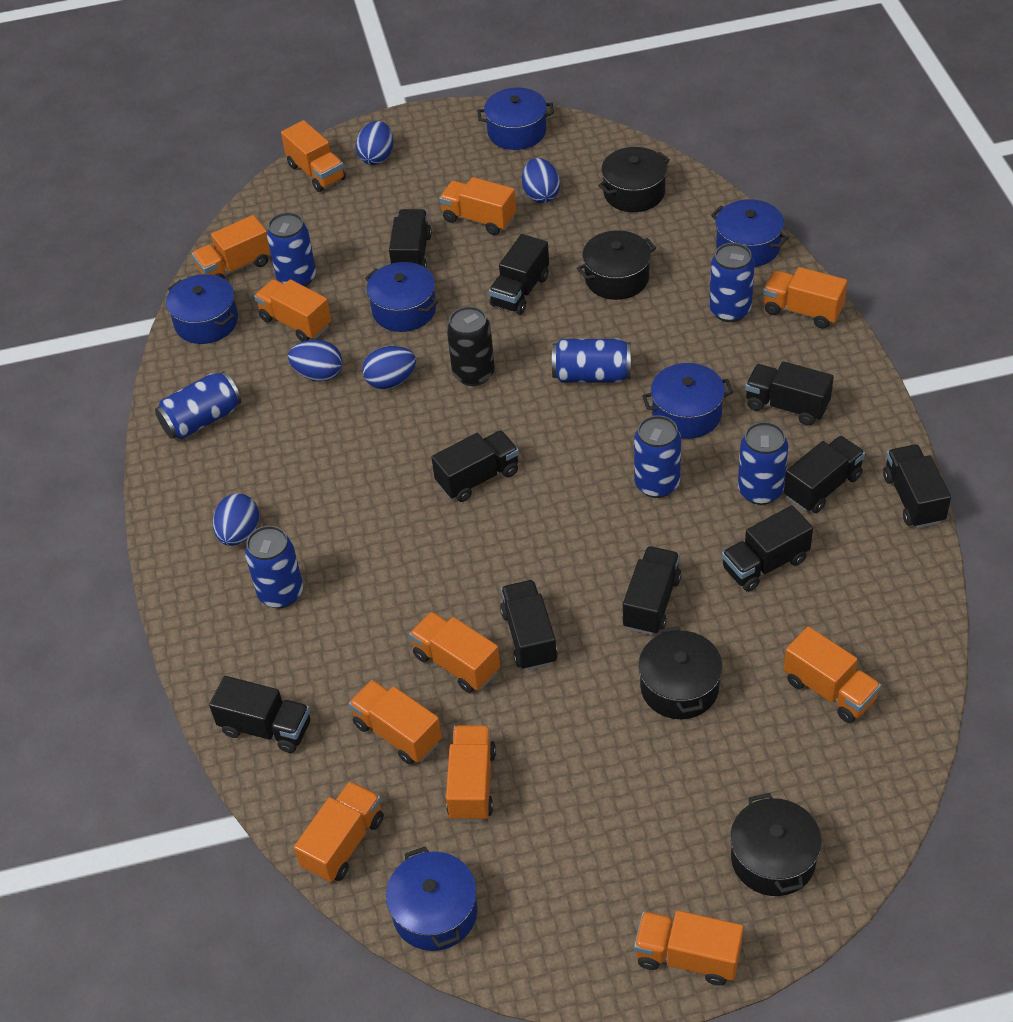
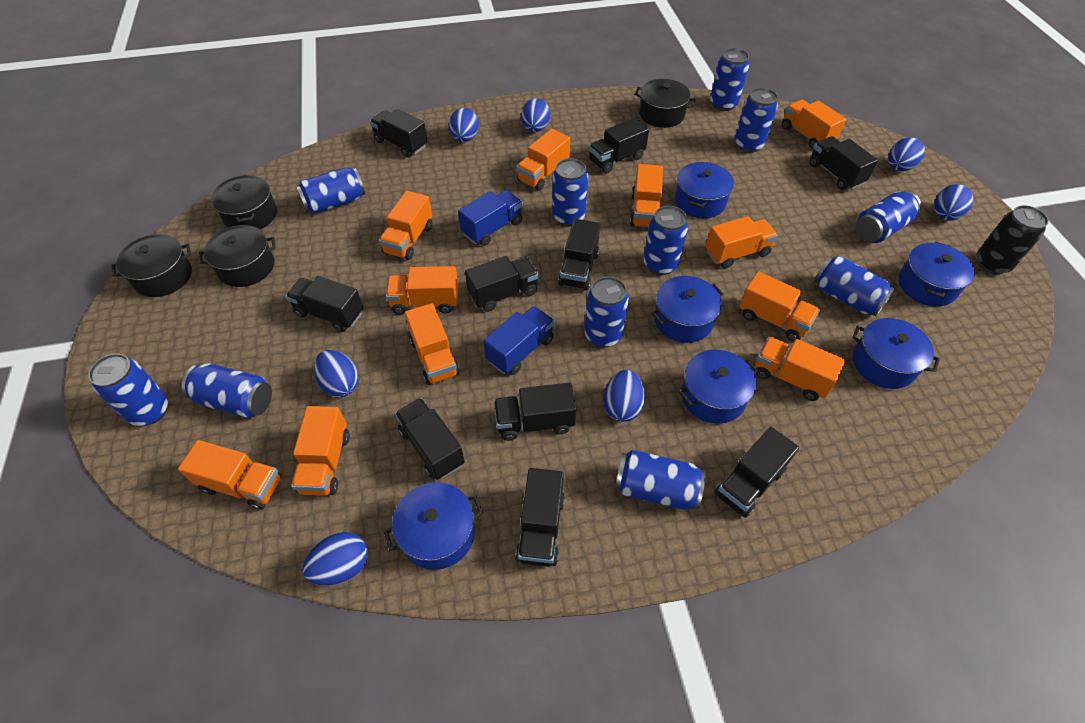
blue can: [155,371,241,439] [245,526,303,608] [267,212,316,287] [552,339,631,383] [634,415,681,498] [709,243,755,322] [738,422,788,505] = 7 -> [88,354,168,426] [182,363,272,418] [296,167,365,214] [552,158,588,226] [584,277,629,348] [615,450,706,510] [643,206,688,275] [710,48,749,111] [735,88,778,153] [814,256,895,317] [855,190,921,243] = 11
blue egg: [213,494,259,546] [288,340,343,381] [355,121,393,165] [362,346,416,390] [522,158,560,203] = 5 -> [302,532,368,586] [314,350,359,397] [449,108,479,142] [521,99,550,132] [603,370,645,422] [888,137,925,171] [934,184,974,221] = 7
blue truck: none = 0 -> [458,190,523,246] [483,306,554,375] = 2

